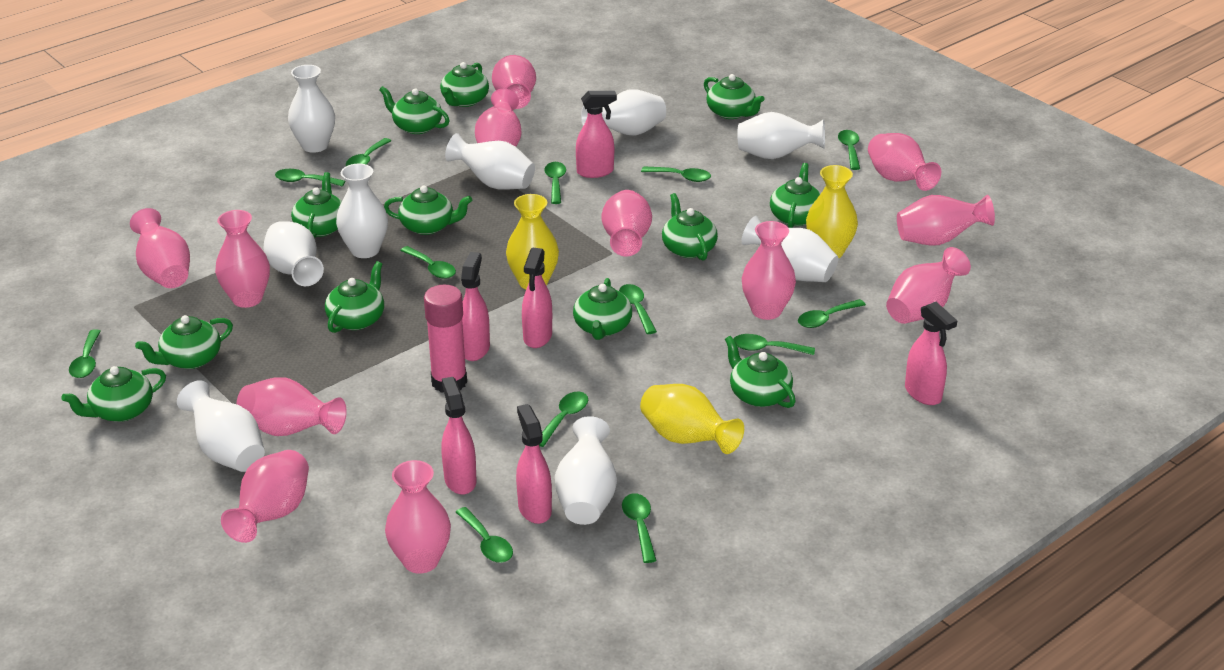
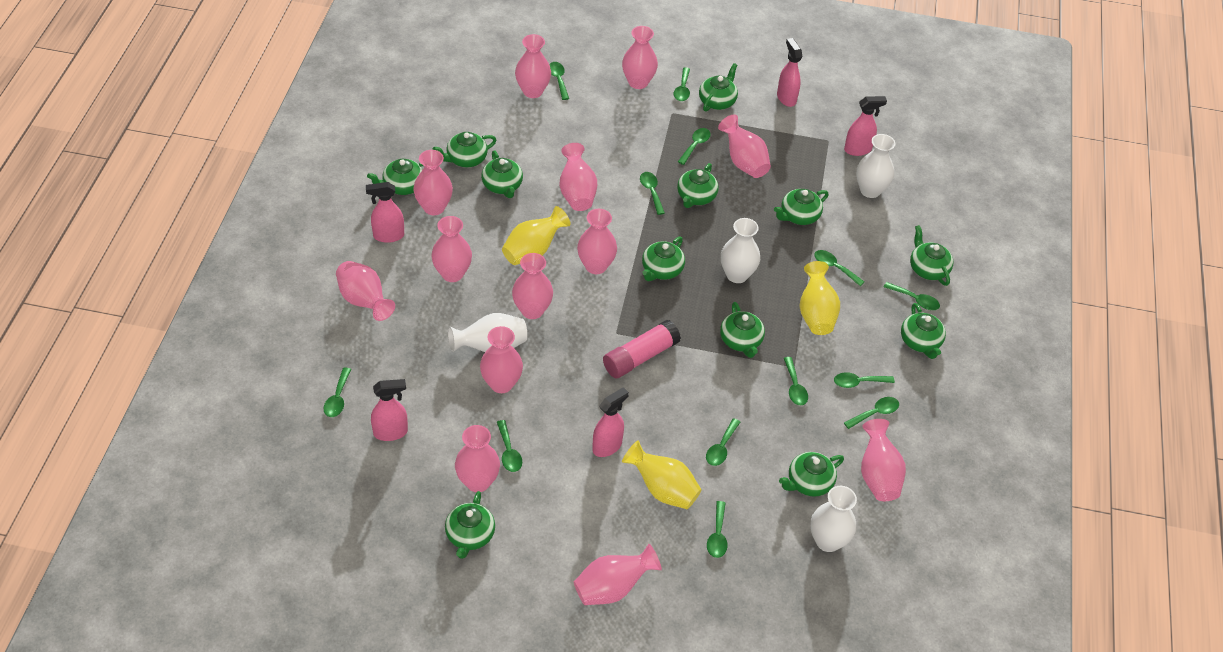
pink spray bottle: [442,377,476,495] [461,252,490,361] [516,404,552,524] [522,247,552,348] [576,91,617,178] [905,302,957,405] = 6 -> [366,182,404,243] [371,379,408,441] [592,387,629,457] [777,38,803,107] [844,96,887,156] = 5
pink vase: [130,208,190,288] [215,210,270,308] [221,450,309,543] [237,377,347,436] [385,460,451,574] [475,89,522,147] [492,55,536,109] [602,190,652,256] [742,221,796,320] [868,133,941,191] [886,247,971,324] [897,195,995,246] = 12 -> [336,261,395,321] [413,150,453,215] [431,216,472,282] [455,425,500,492] [480,326,523,393] [512,253,553,319] [515,34,551,98] [559,143,597,211] [574,544,662,605] [577,209,617,274] [622,26,658,89] [718,115,771,178] [861,419,906,501] = 13
white vase: [177,380,265,472] [263,221,324,286] [288,65,335,153] [336,164,388,258] [445,133,535,190] [555,416,617,525] [581,90,666,136] [738,112,825,159] [741,216,838,282] = 9 -> [448,313,527,352] [721,218,760,283] [810,486,857,552] [856,134,895,198] = 4

